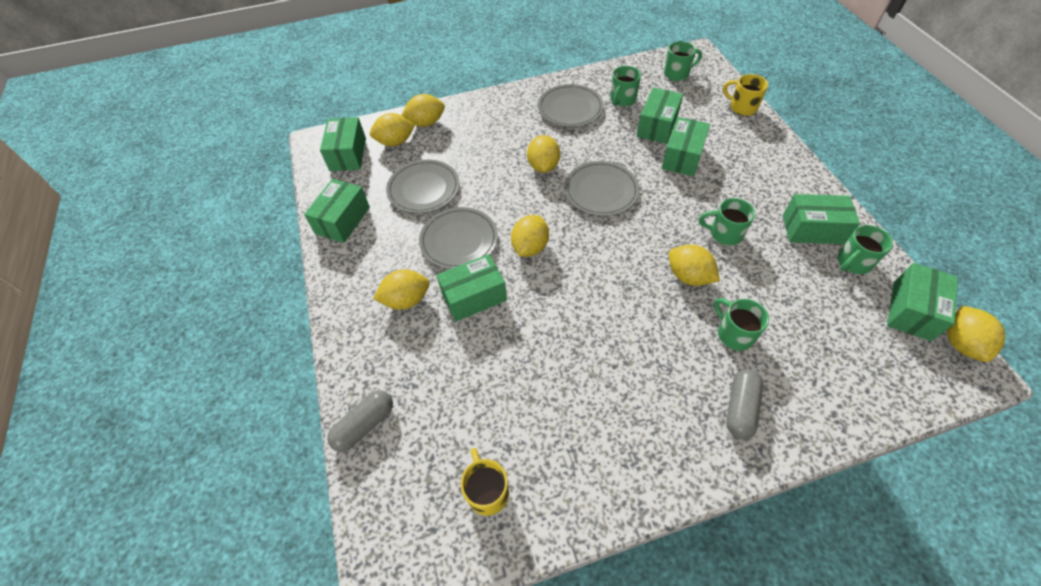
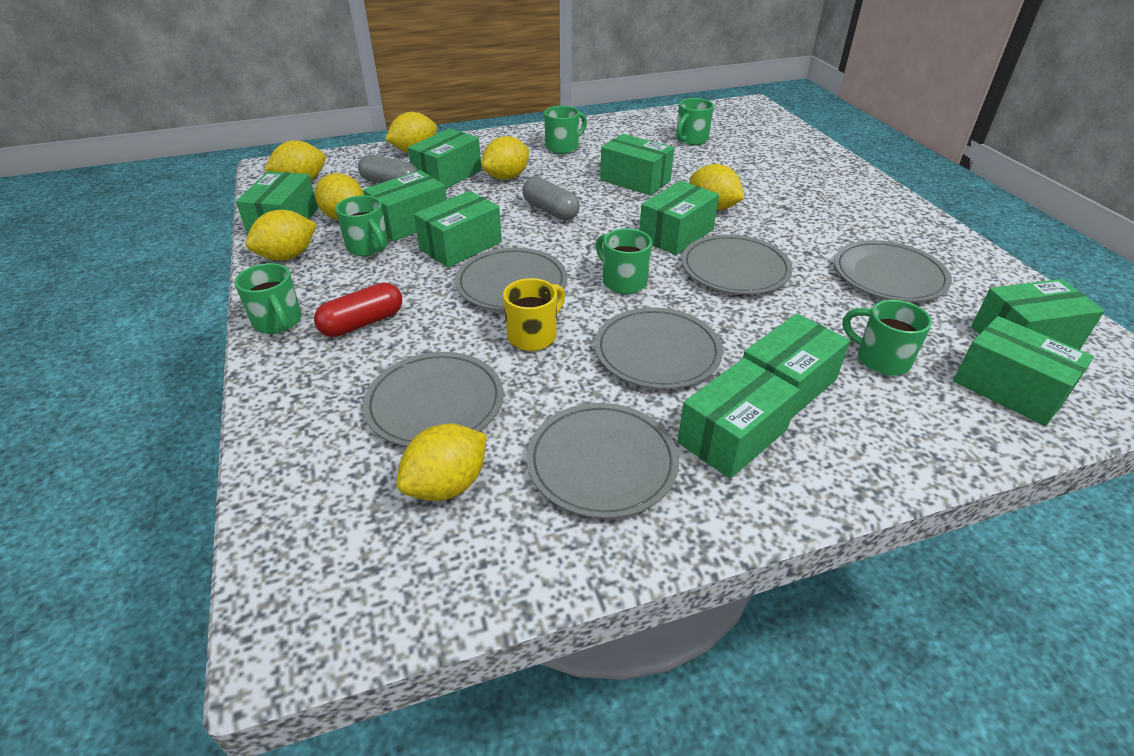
green box: [304,179,370,243] [320,117,366,171] [436,254,507,322] [637,87,683,144] [661,117,710,176] [783,194,860,244] [887,263,958,341] = 7 -> [236,171,318,235] [363,170,447,241] [408,128,482,189] [414,191,502,267] [600,134,674,196] [639,181,719,255] [677,358,799,479] [743,313,850,418] [953,316,1094,426] [971,279,1105,350] = 10
green mug: [610,66,641,106] [664,41,702,81] [699,198,755,246] [714,298,769,351] [838,225,893,274] = 5 -> [235,263,302,334] [335,195,388,256] [544,106,587,154] [596,228,652,294] [676,98,714,145] [843,300,932,376] = 6
grey plate: [386,160,459,213] [419,207,498,269] [538,84,604,127] [564,161,639,216] = 4 -> [363,352,503,447] [455,247,568,311] [527,403,679,519] [595,307,723,389] [682,234,793,294] [834,240,952,302] = 6
red capsule: none = 0 -> [314,282,402,337] = 1
yellow mug: [461,448,509,516] [723,74,768,116] = 2 -> [503,278,565,351] = 1

